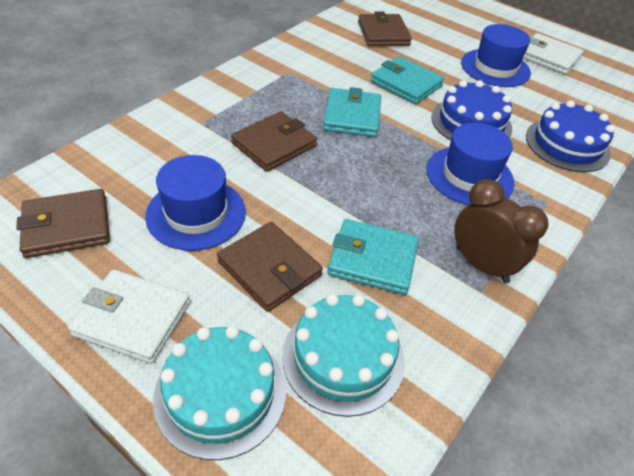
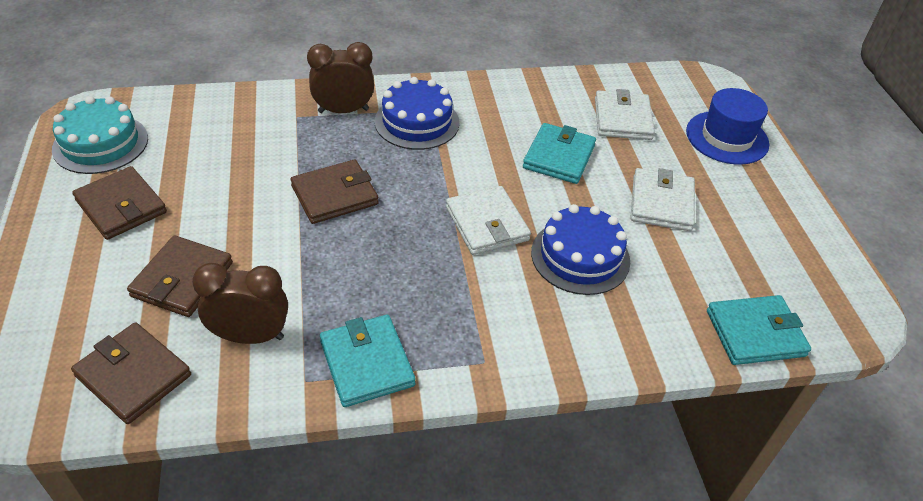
blue hat: [145,155,246,251] [426,123,514,205] [461,24,531,87] = 3 -> [686,88,769,165] = 1
brown clock: [454,179,549,283] = 1 -> [192,263,288,344] [307,42,374,113] = 2
turquoise cake: [153,326,286,460] [282,294,405,417] = 2 -> [52,96,148,174] = 1
white wallet: [68,269,190,364] [523,33,584,75] = 2 -> [446,186,531,255] [595,89,655,140] [630,168,695,231] = 3

